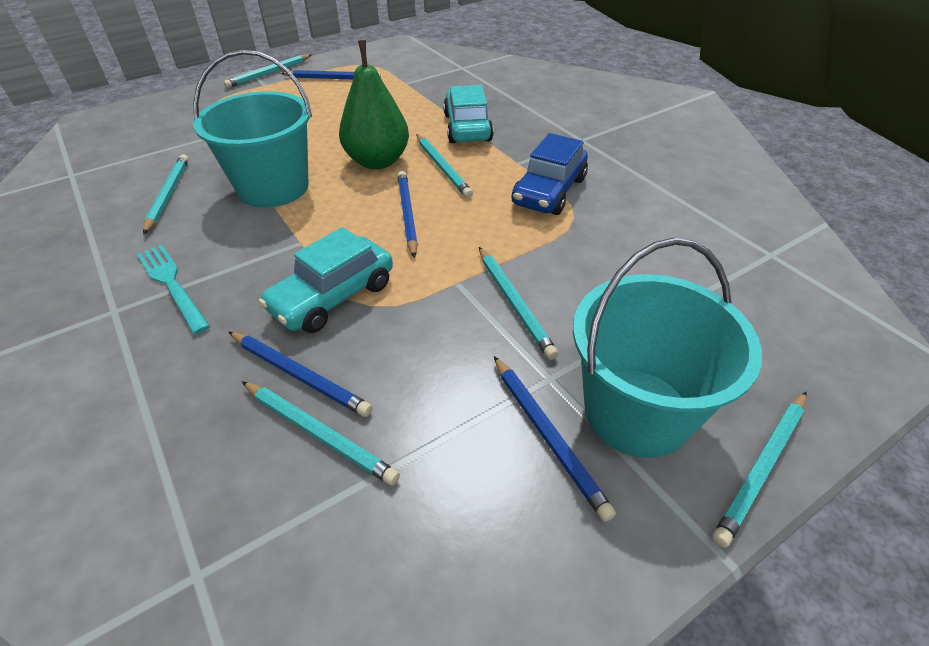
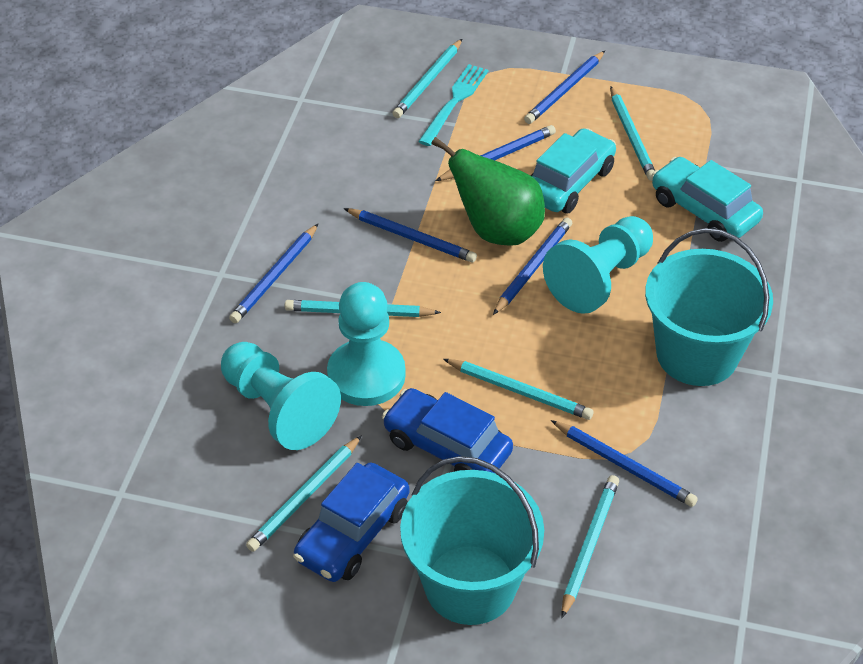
blue car: [512,133,588,215] = 1 -> [293,463,409,582] [382,388,513,473] = 2
blue pencil: [229,332,372,417] [281,70,381,79] [397,171,418,258] [494,356,616,522] = 4 -> [229,224,318,323] [344,208,477,263] [435,125,556,181] [493,217,572,315] [524,51,605,124] [551,420,698,507] = 6
turquoise pawn: none = 0 -> [221,342,341,450] [327,282,406,406] [543,216,653,314] = 3

